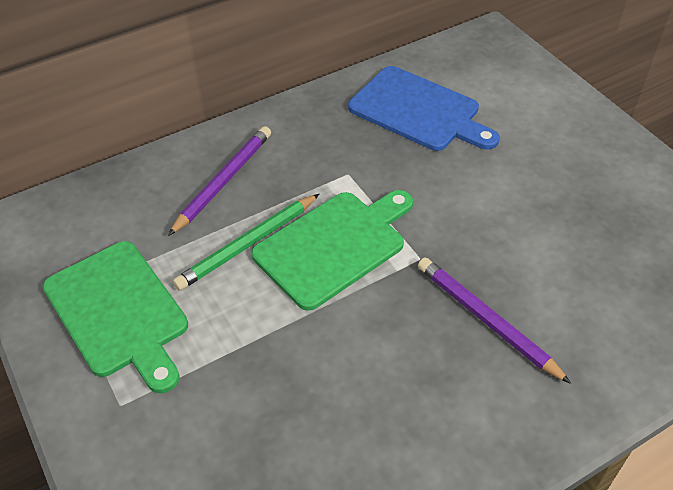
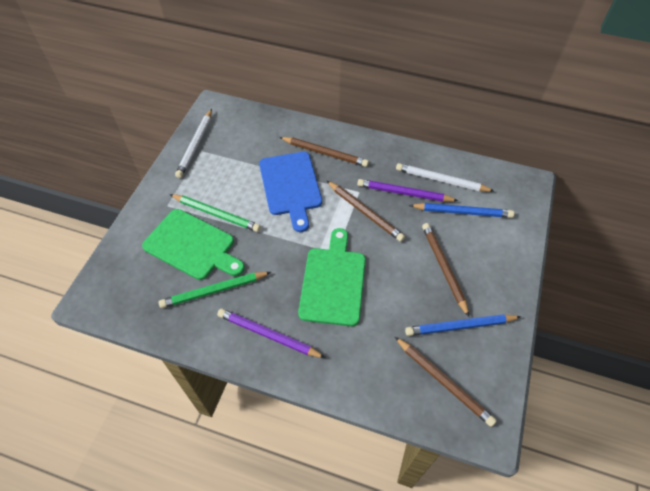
blue pencil: none = 0 -> [405,314,521,336] [409,203,514,218] = 2
brown pencil: none = 0 -> [279,137,369,167] [327,181,405,242] [395,337,497,427] [422,223,469,317] = 4
green pencil: [173,194,319,290] = 1 -> [159,272,271,308] [169,194,261,232] = 2
white pencil: none = 0 -> [175,109,212,178] [396,163,494,192] = 2

